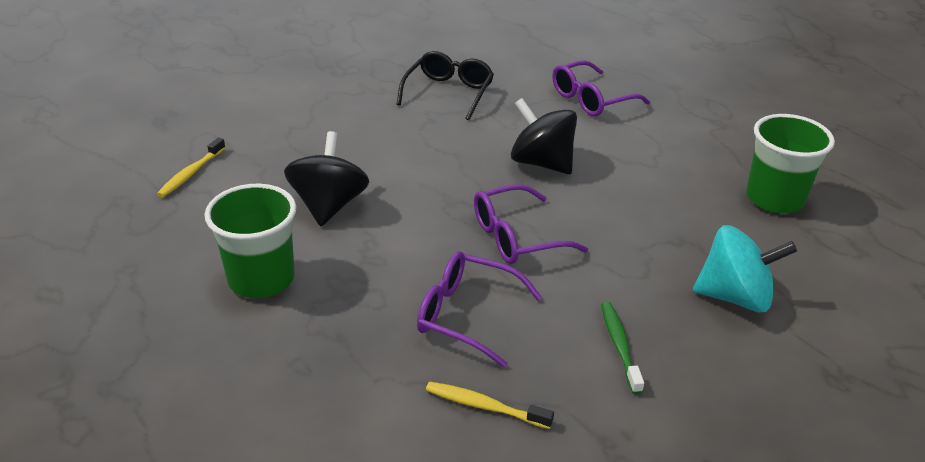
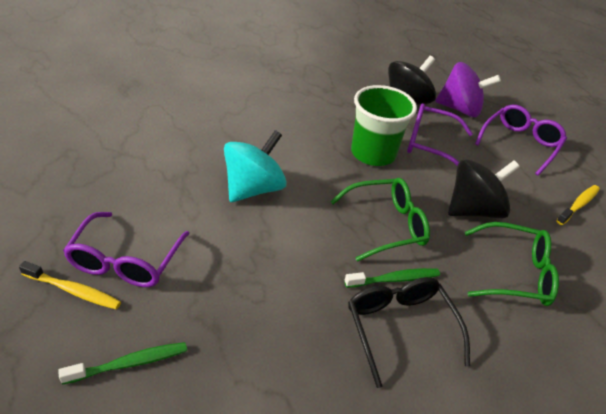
green cup: [205,184,296,298] [746,114,835,213] = 2 -> [351,85,417,166] = 1
green glasses: none = 0 -> [330,178,430,261] [465,222,559,306] = 2
green toothbrush: [601,302,644,394] = 1 -> [58,342,187,385] [344,268,440,288] = 2
purple spinning top: none = 0 -> [435,62,501,117] = 1

